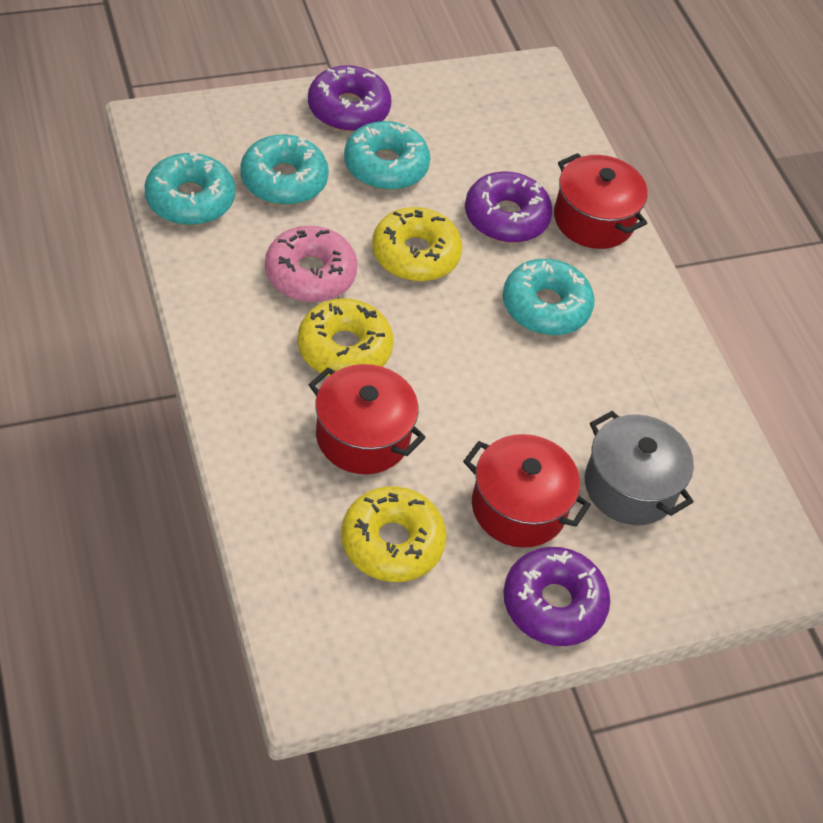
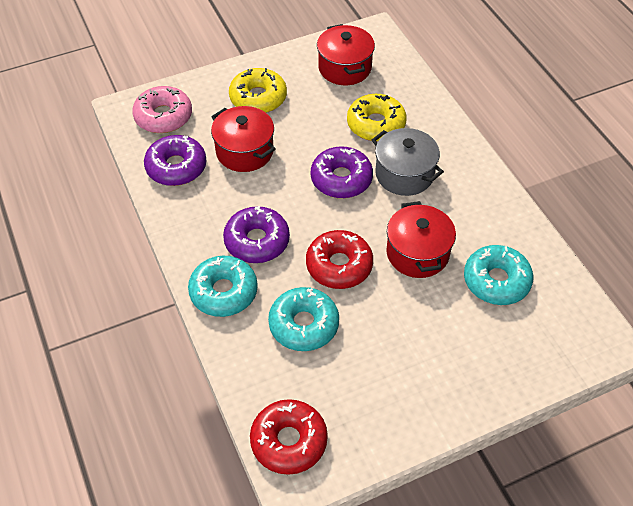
red donut: none = 0 -> [250,399,328,475] [306,230,373,289] = 2
turquoise donut: [145,152,235,225] [240,135,329,205] [344,121,430,190] [503,259,595,335] = 4 -> [188,256,258,317] [268,287,339,351] [464,245,534,305] = 3
yellow donut: [298,298,393,377] [341,486,447,582] [372,207,462,282] = 3 -> [229,68,287,113] [347,94,407,141] = 2

